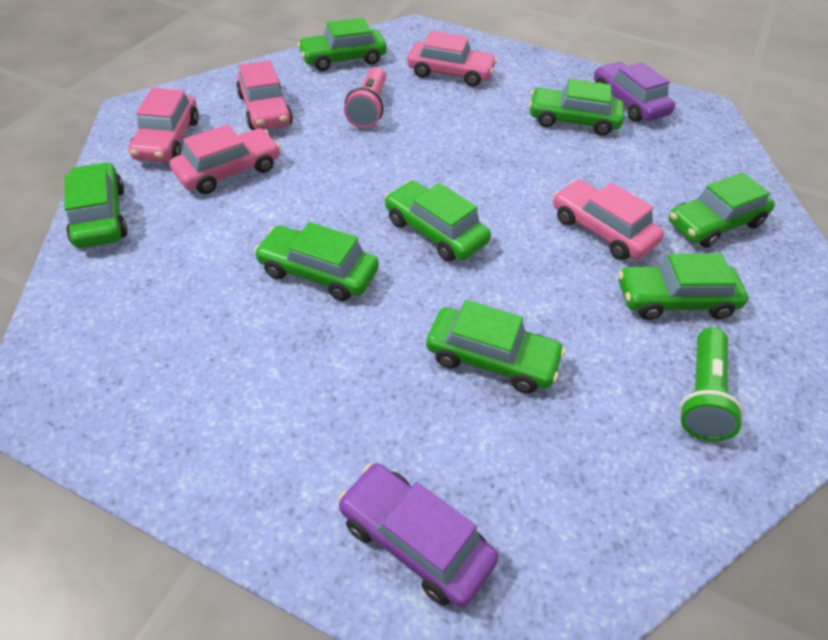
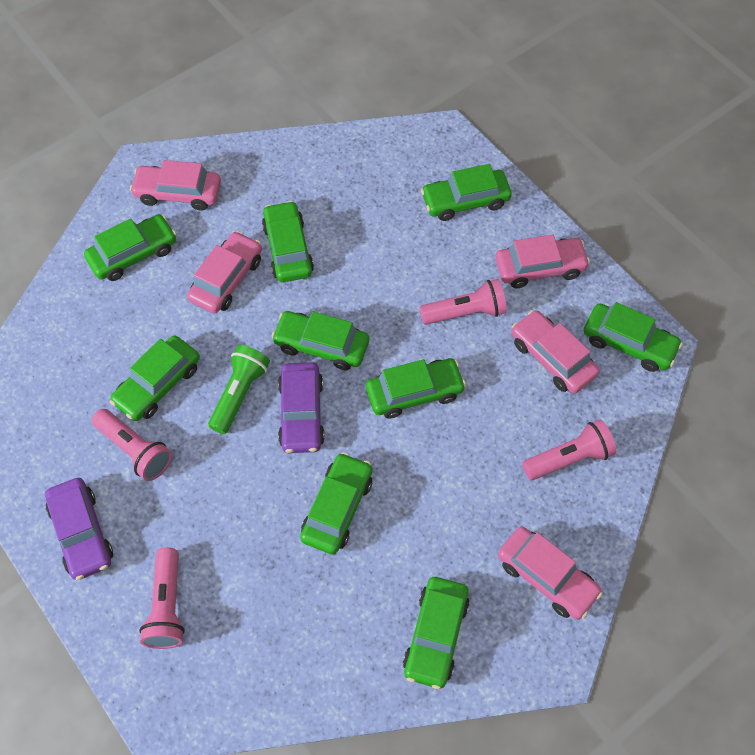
green car: [64,162,128,248] [254,222,379,301] [297,18,387,71] [385,181,491,262] [426,300,565,393] [529,79,624,136] [618,254,748,320] [668,172,775,248] = 8 -> [84,214,177,281] [110,335,200,421] [262,201,314,282] [271,311,369,370] [300,452,372,555] [366,358,466,419] [403,577,470,690] [421,164,512,221] [584,302,683,372] = 9
pink flashlight: [344,67,386,129] = 1 -> [92,409,172,481] [139,547,185,649] [419,279,507,325] [522,420,616,480] = 4

